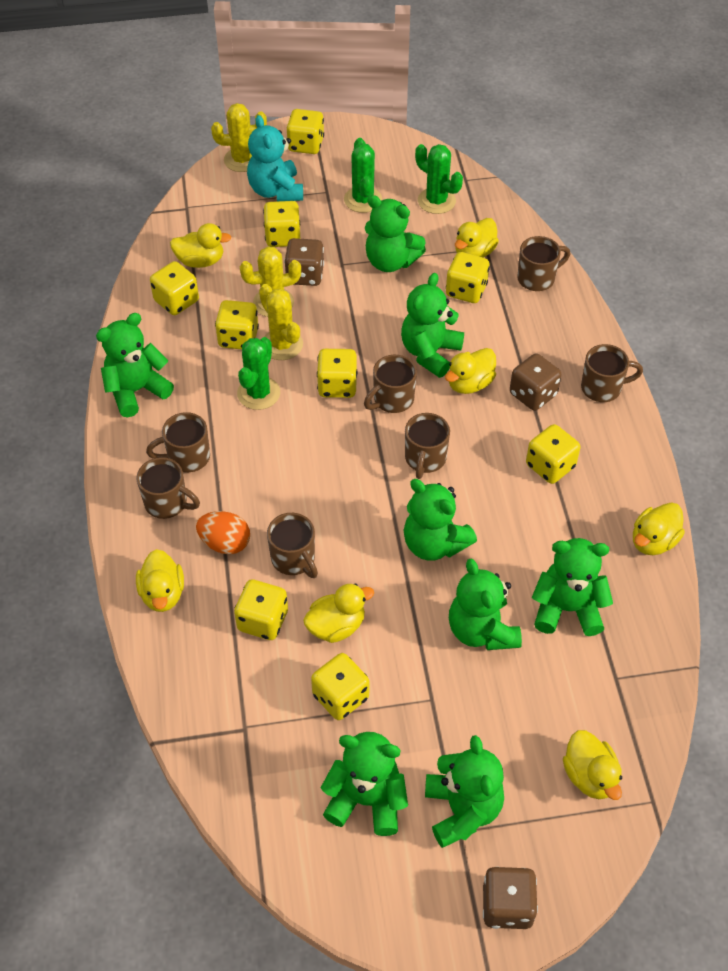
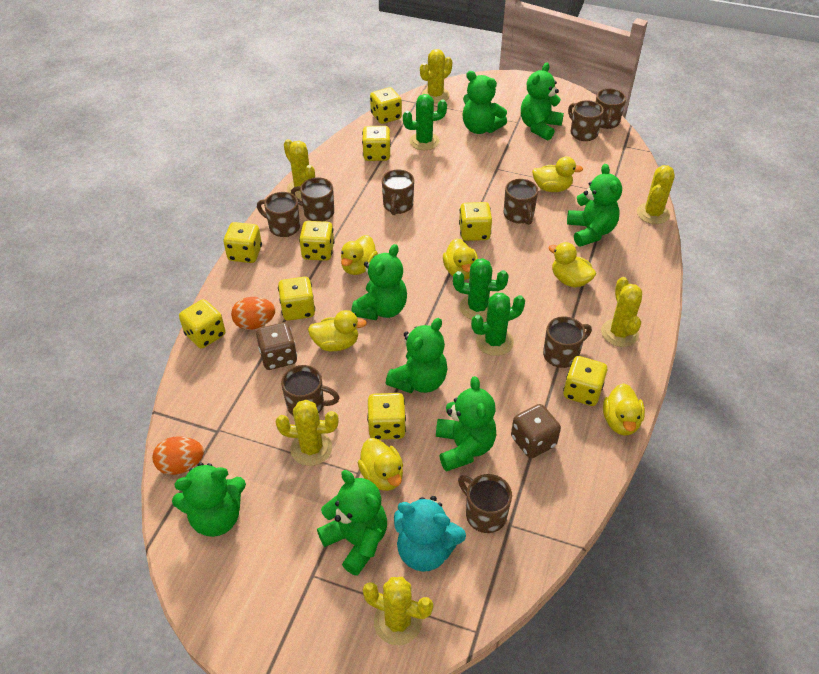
brown dice: [284,238,324,286] [483,867,538,929] [510,354,562,411] = 3 -> [256,322,297,370] [511,404,561,458] = 2
brown mug: [137,457,200,519] [146,412,210,472] [267,513,318,578] [364,355,417,413] [405,413,450,479] [517,236,570,291] [581,344,643,402] = 7 -> [257,192,300,237] [281,365,340,416] [291,177,334,221] [382,169,414,215] [458,474,512,533] [504,179,538,225] [543,316,592,368] [568,100,604,141] [596,89,626,129] = 9
orange egg: [196,511,250,554] = 1 -> [152,437,204,475] [231,297,275,330] = 2
yellow cactus: [211,103,267,172] [240,246,301,317] [259,284,303,360] = 3 -> [276,400,339,466] [284,139,315,199] [363,577,433,645] [420,49,452,103] [601,277,642,347] [637,165,675,224] = 6

